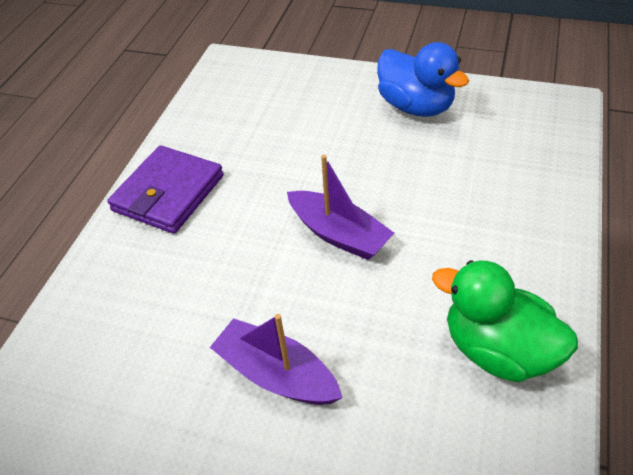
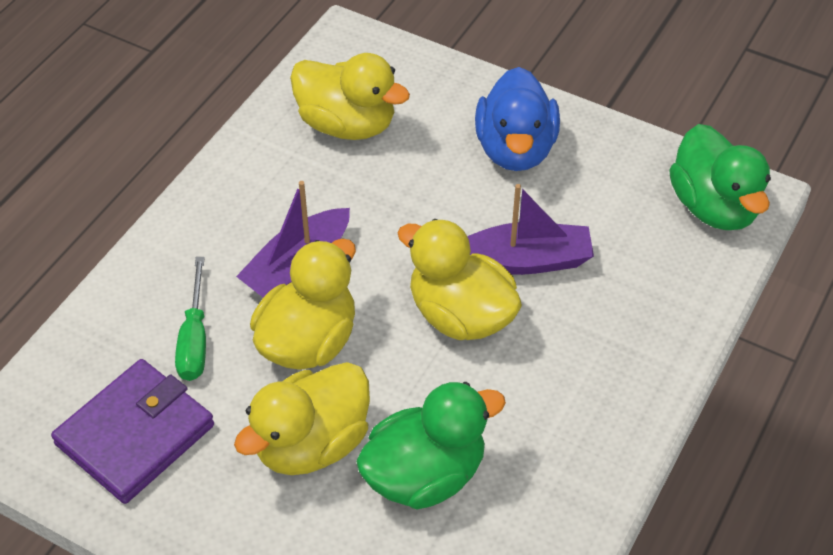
green duck: [432,260,578,382] = 1 -> [356,382,506,509] [669,124,771,230] = 2
green screwdriver: none = 0 -> [175,257,206,381] = 1
yellow duck: none = 0 -> [234,362,370,475] [250,238,356,370] [290,53,410,140] [398,219,522,340] = 4

